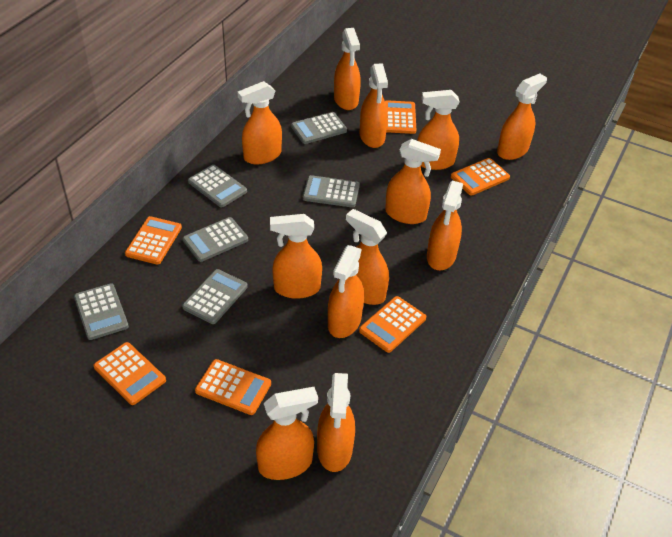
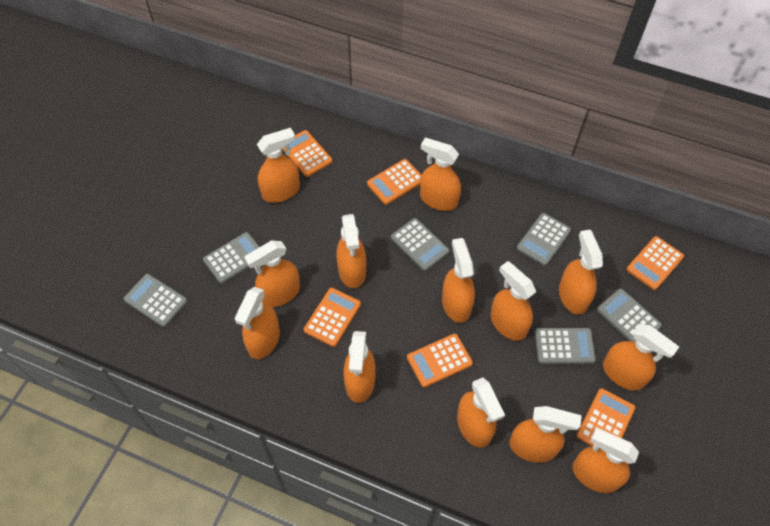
orange spray bottle: [238,81,282,165] [256,387,318,480] [270,214,322,299] [317,373,355,472] [328,245,364,338] [334,28,361,110] [346,209,389,305] [360,63,388,148] [385,139,441,224] [417,90,460,170] [427,181,463,270] [497,74,547,160] = 12 -> [234,287,280,359] [244,240,300,307] [257,128,300,203] [336,214,366,288] [343,331,376,403] [420,138,461,211] [442,238,475,323] [457,378,505,448] [490,261,536,341] [510,406,582,463] [559,230,603,315] [572,428,639,493] [603,324,679,391] = 13

